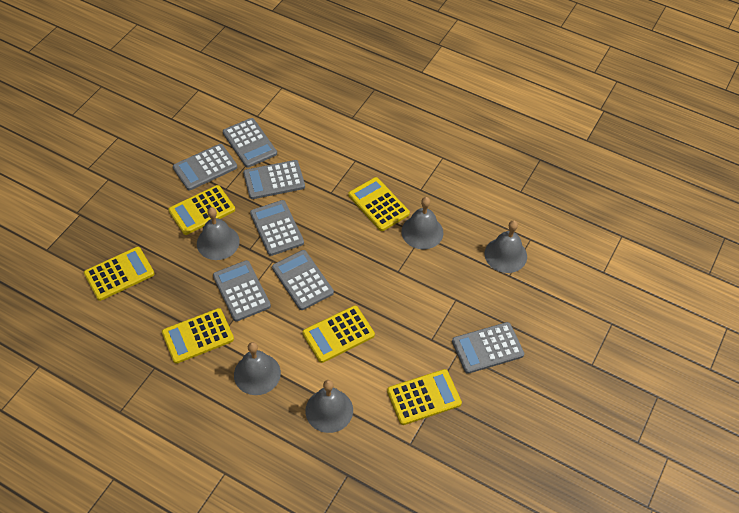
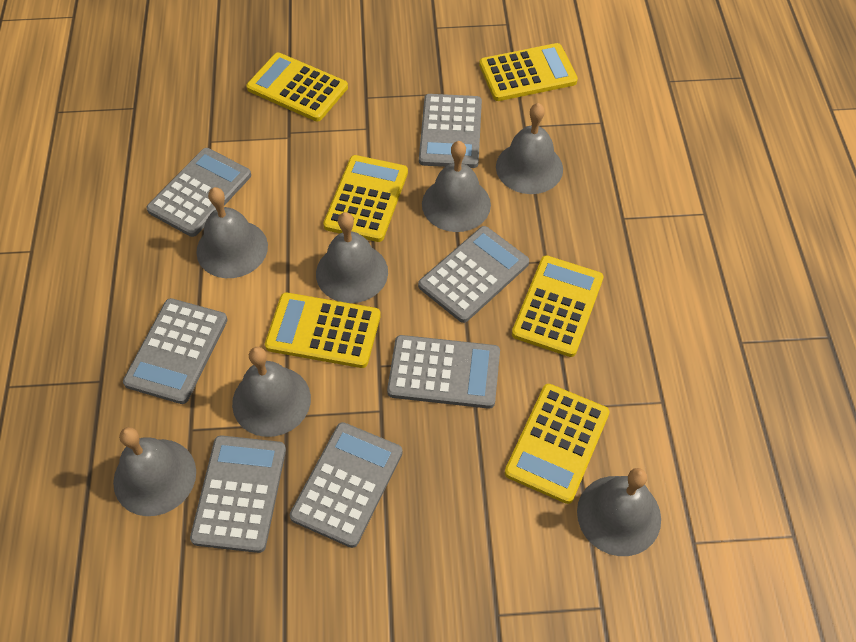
grey bell: [197,207,240,260] [234,342,281,395] [305,380,353,433] [401,197,443,249] [485,220,527,273] = 5 -> [113,427,196,516] [196,187,268,278] [232,347,311,437] [316,212,388,303] [422,141,491,232] [496,103,563,194] [577,468,661,556] = 7

